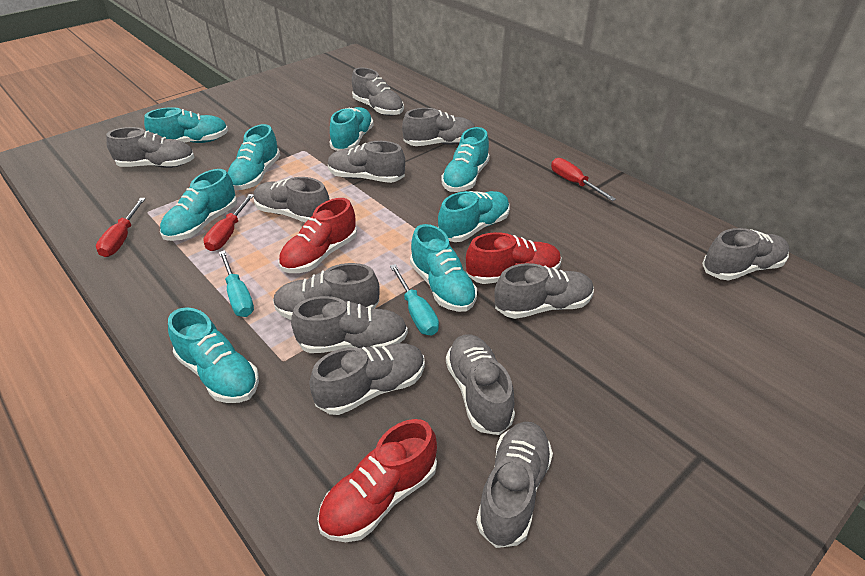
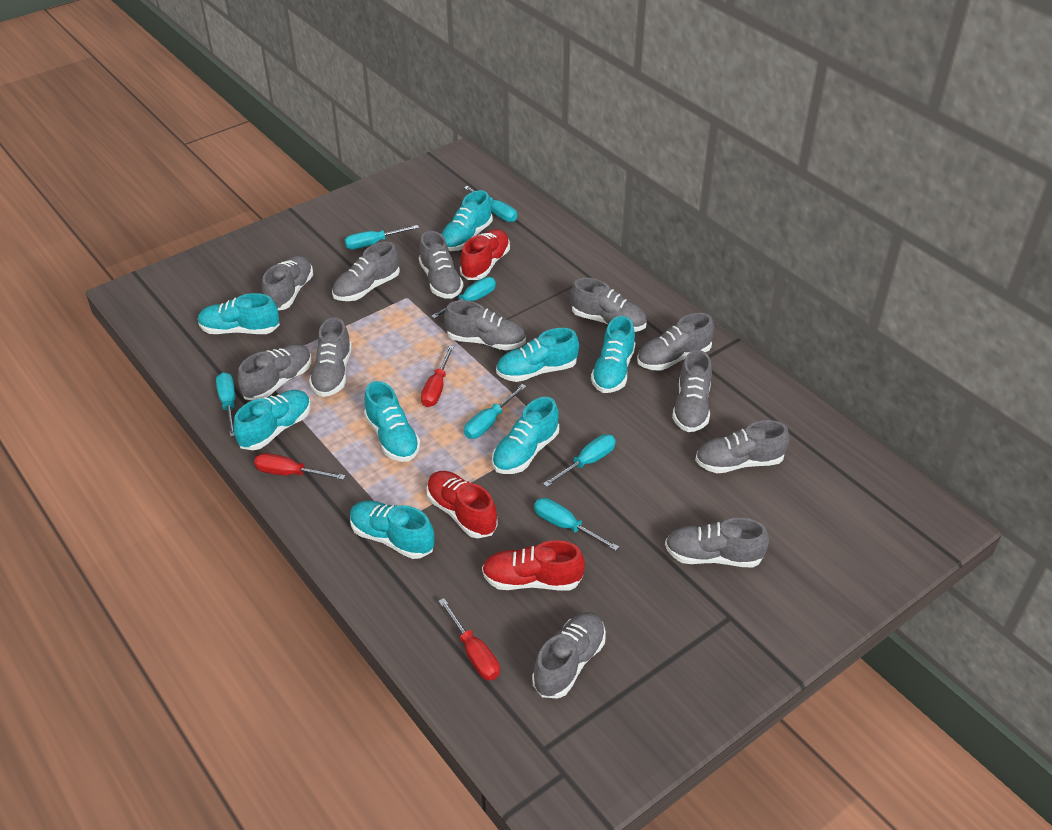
turquoise screwdriver: [219,250,254,317] [390,264,439,336] = 2 -> [216,372,235,437] [344,225,419,250] [431,277,496,319] [464,186,517,222] [464,384,527,439] [534,498,619,551] [543,434,616,487] = 7

